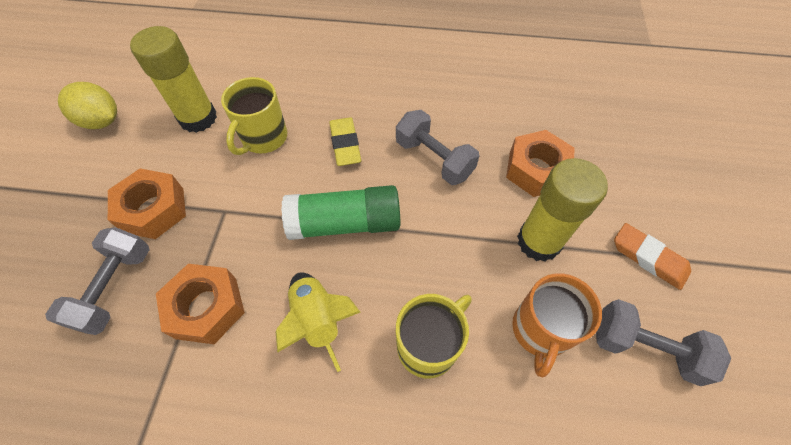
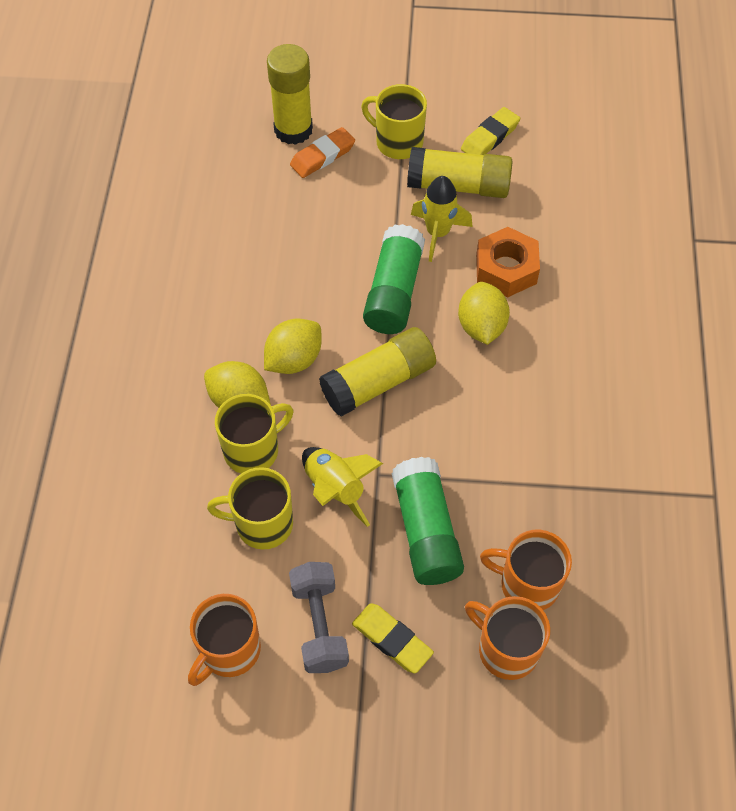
green glue stick: [281,185,400,240] = 1 -> [363,224,425,334] [392,457,464,585] = 2
grey dumbbell: [45,227,150,335] [396,110,479,185] [596,299,731,386] = 3 -> [289,562,349,673] = 1
orange mug: [512,273,602,377] = 1 -> [188,594,261,686] [465,596,550,680] [480,530,572,610] = 3
orange nut: [108,168,186,239] [156,264,245,344] [506,130,575,197] = 3 -> [476,227,540,298] = 1
yellow eraser: [329,117,361,166] = 1 -> [352,603,434,673] [461,107,520,155] = 2
yellow glue stick: [130,26,217,133] [517,158,608,262] = 2 -> [267,44,313,145] [319,327,436,417] [407,147,512,198] = 3
yellow lemon: [58,82,117,129] = 1 -> [204,361,271,408] [264,319,322,374] [458,282,510,345] = 3
yellow mug: [221,77,287,155] [396,294,472,379] = 2 -> [207,467,293,550] [215,394,294,473] [361,84,427,159] = 3
yellow rocket: [276,272,361,372] = 1 -> [302,447,383,527] [411,176,473,262] = 2

